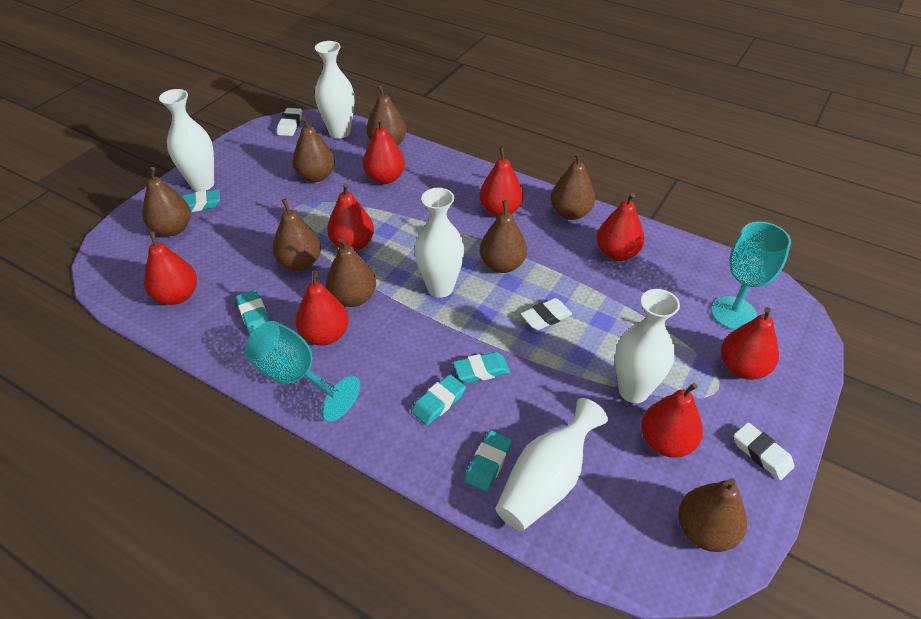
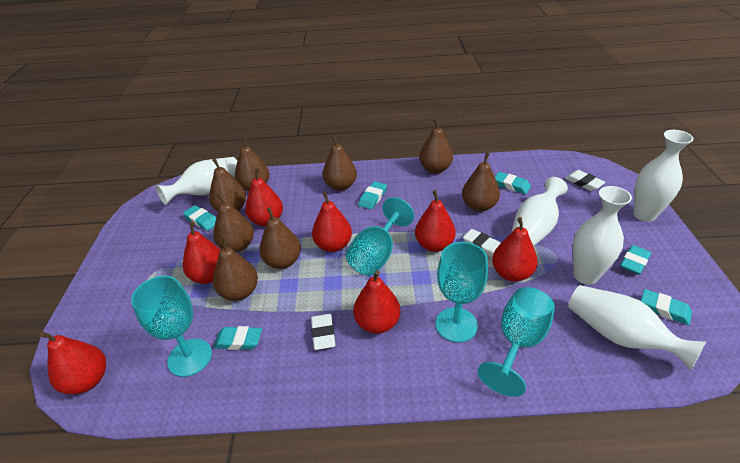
red pear: [144,231,197,305] [295,270,349,346] [327,183,374,251] [363,119,405,184] [479,147,523,217] [596,193,645,261] [641,383,703,457] [721,307,779,380] = 8 -> [40,331,106,394] [183,222,221,284] [245,168,283,226] [312,191,352,252] [353,270,401,334] [415,190,456,252] [492,217,538,282] = 7
turquoise eraser: [181,189,220,212] [236,290,269,335] [411,374,466,425] [453,352,510,383] [464,430,512,492] = 5 -> [183,205,216,231] [213,326,262,350] [359,181,387,210] [495,172,531,194] [620,245,651,275] [641,289,692,325] = 6
turquoise goblet: [245,321,361,421] [711,222,791,330] = 2 -> [131,276,212,377] [346,197,414,276] [435,242,488,342] [477,287,555,397] = 4

